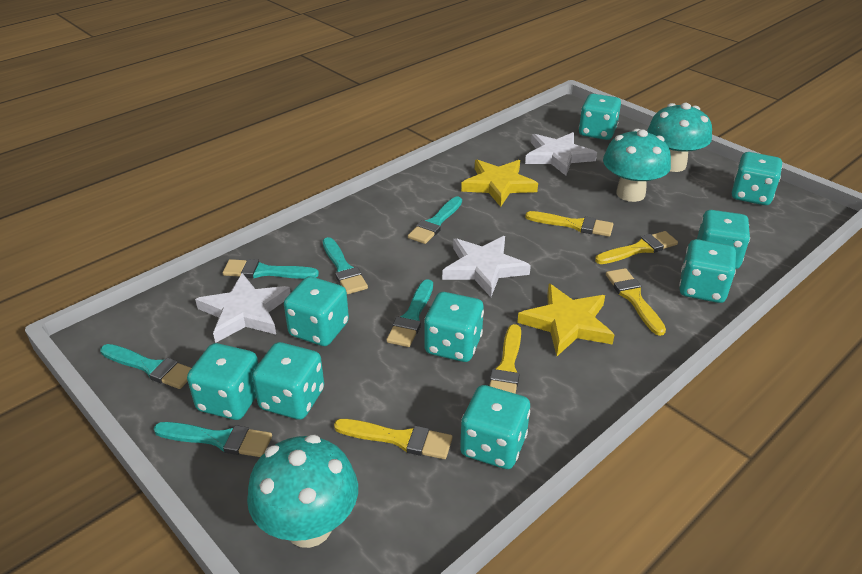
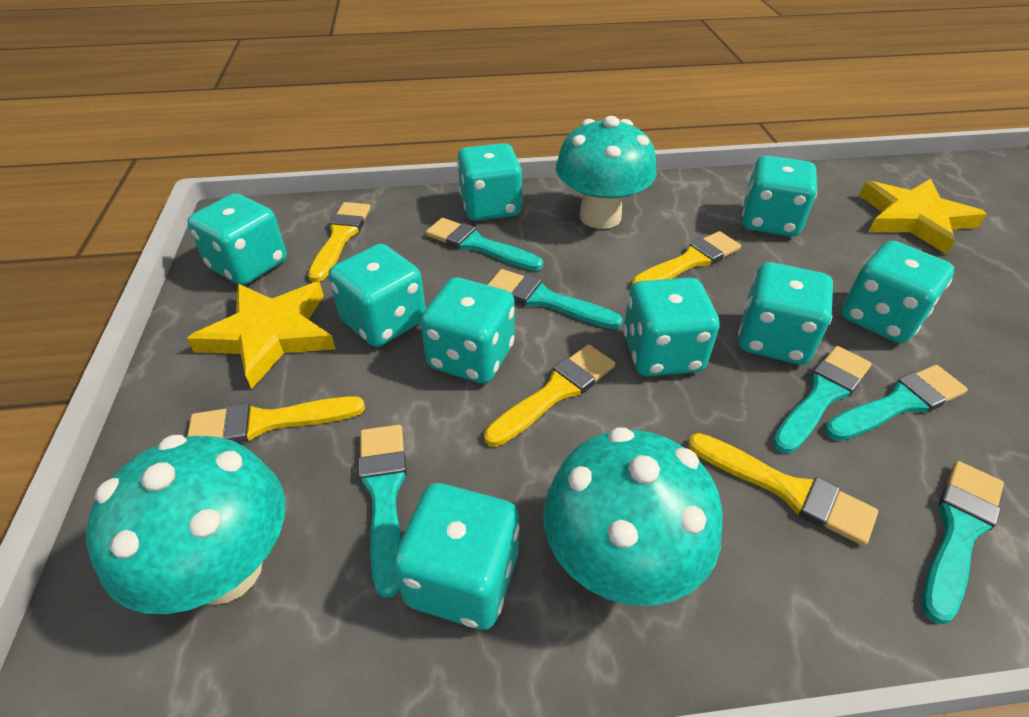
white star: [195,273,290,343] [442,236,531,297] [525,132,597,176] = 3 -> none = 0

